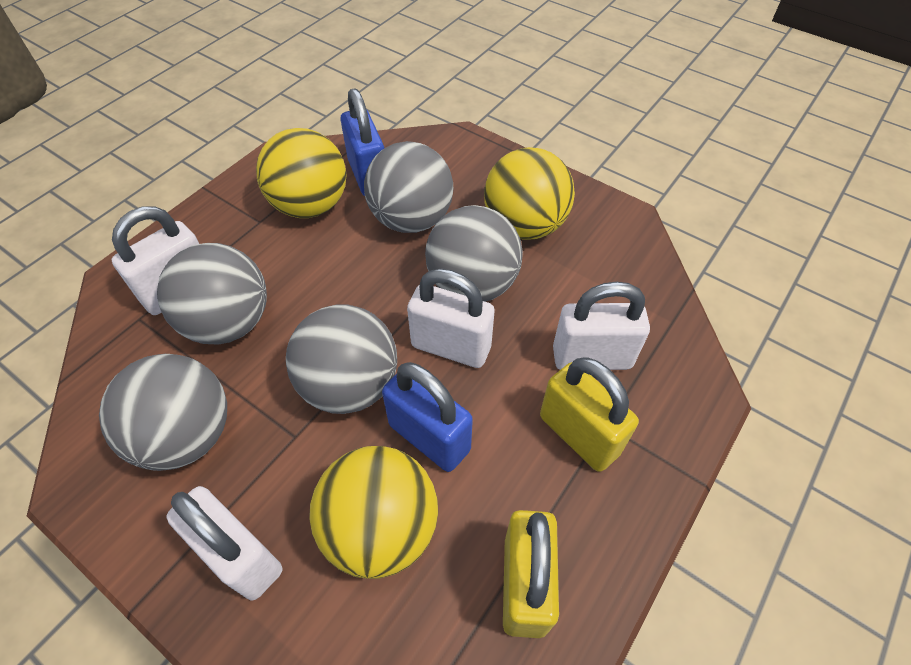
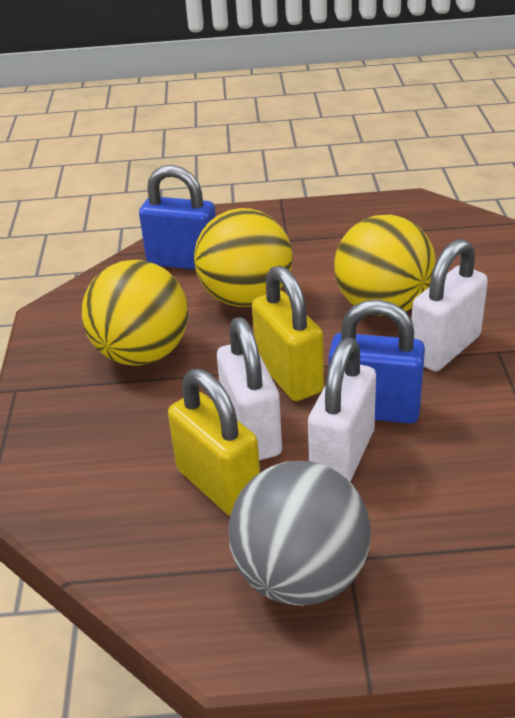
grey ball: [99,354,227,471] [157,243,267,344] [286,304,397,414] [364,141,453,233] [425,205,523,302] = 5 -> [228,461,371,606] = 1
white padlock: [111,206,199,315] [166,486,282,600] [407,269,495,368] [553,282,650,370] = 4 -> [217,317,282,460] [308,338,376,482] [412,239,488,371] = 3

